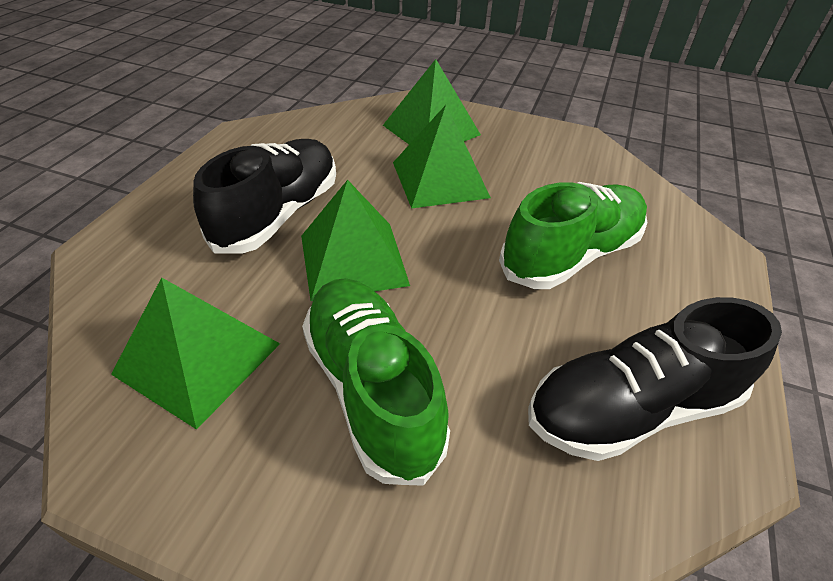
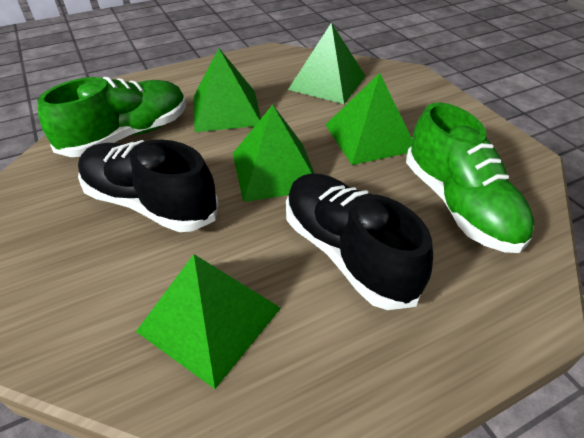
green pyramid: [111,277,280,430] [301,180,410,301] [383,59,481,144] [393,105,491,209] = 4 -> [136,254,281,389] [193,48,261,132] [233,105,314,202] [288,23,366,104] [325,73,412,165] = 5

